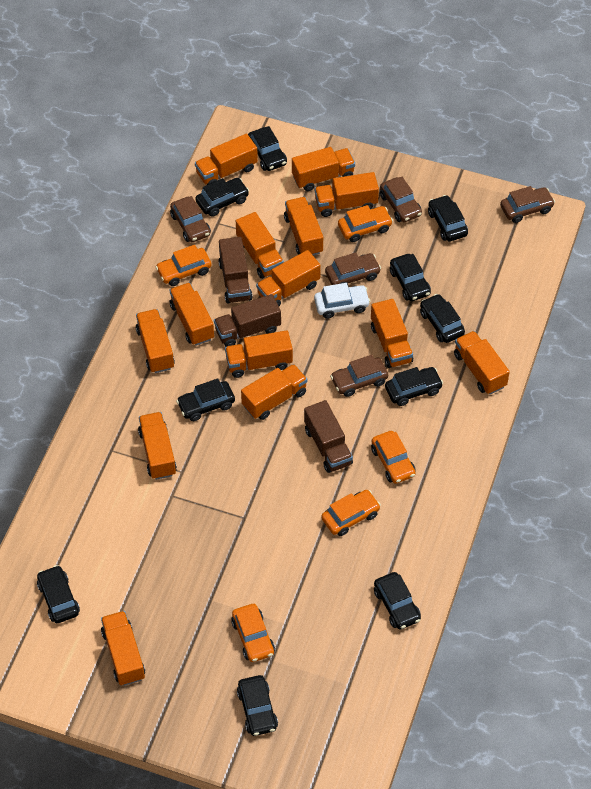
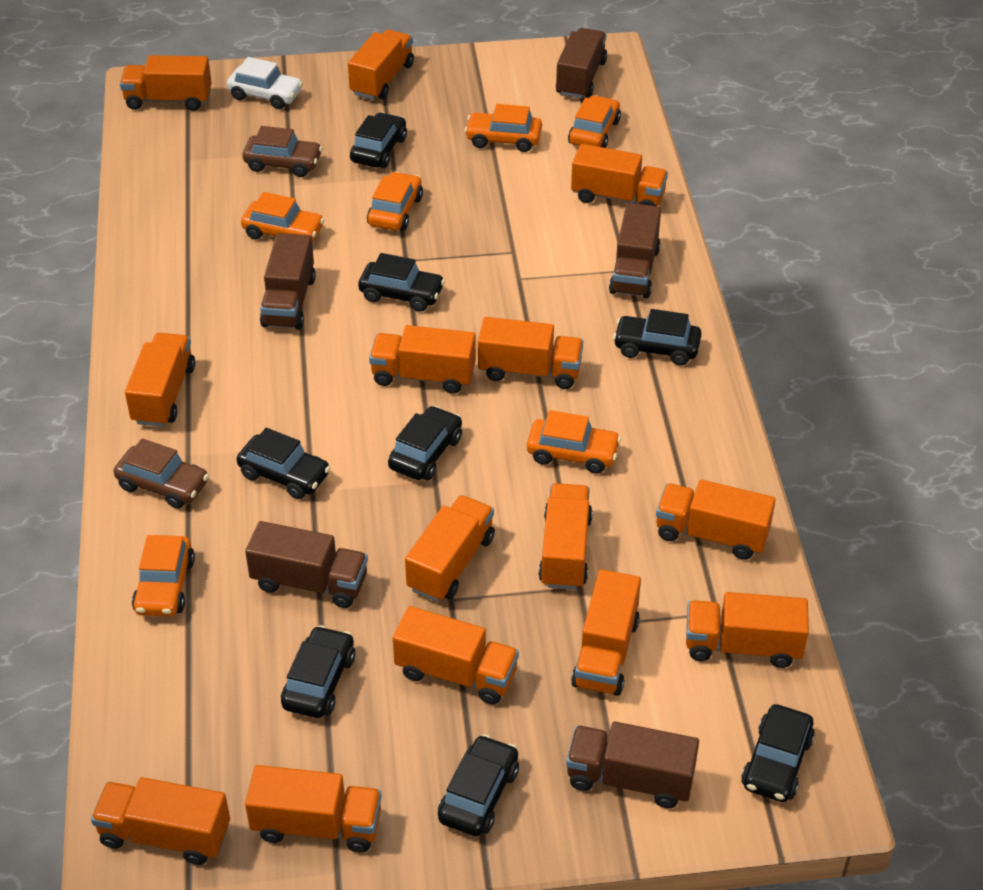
black car: [37,565,80,623] [176,378,235,421] [195,178,249,217] [237,675,278,736] [248,126,287,171] [374,572,421,630] [385,367,443,406] [390,254,431,301] [420,294,465,343] [428,195,468,241] = 10 -> [237,428,331,499] [281,625,355,718] [350,112,407,168] [358,253,445,312] [388,406,462,480] [438,734,519,836] [613,309,702,365] [741,704,815,802] = 8
brown car: [170,196,211,242] [325,252,381,285] [330,355,388,397] [380,177,422,222] [500,186,555,223] = 5 -> [114,438,209,509] [243,126,323,177] = 2
brown truck: [214,294,281,347] [218,237,253,303] [304,400,353,473] = 3 -> [245,521,368,608] [260,233,316,330] [556,28,607,99] [566,722,699,808] [609,203,661,298] = 5
orange car: [156,245,212,286] [231,604,275,662] [321,490,381,536] [338,205,393,242] [371,431,416,484] = 5 -> [132,535,195,617] [241,192,324,242] [367,171,423,231] [465,104,542,152] [527,410,621,474] [568,95,621,148] = 6

